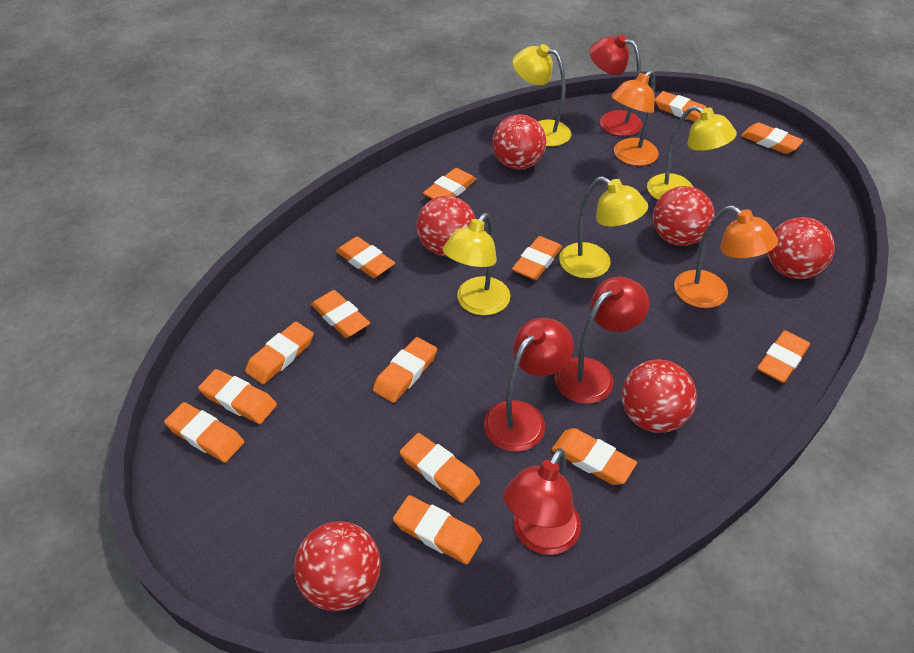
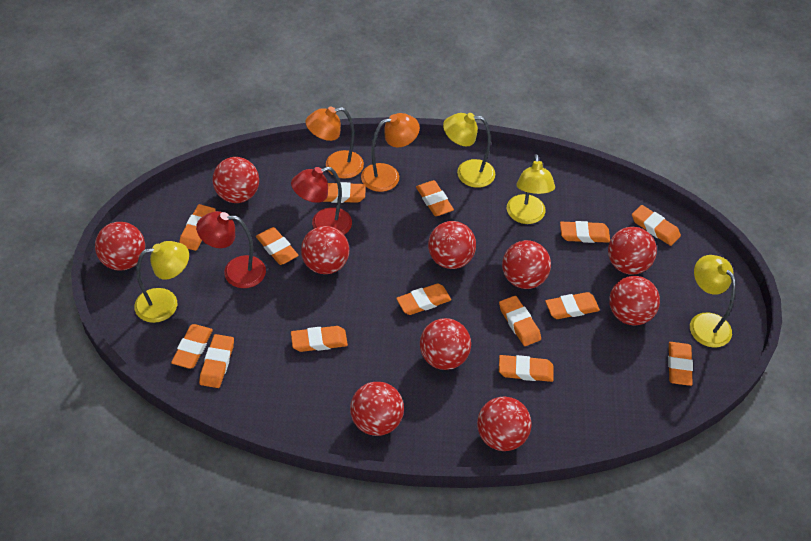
red ball: [294,521,381,611] [417,196,476,256] [492,114,546,170] [621,360,697,433] [653,186,715,246] [767,217,835,279] = 6 -> [95,222,145,271] [213,157,259,203] [301,226,349,274] [350,382,404,436] [420,318,471,370] [428,221,476,269] [477,397,532,451] [502,240,551,289] [608,227,657,275] [609,276,660,325] = 10
red lamp: [484,318,574,452] [503,448,581,555] [555,277,650,404] [590,34,643,136] = 4 -> [196,211,266,288] [291,167,352,235] = 2

